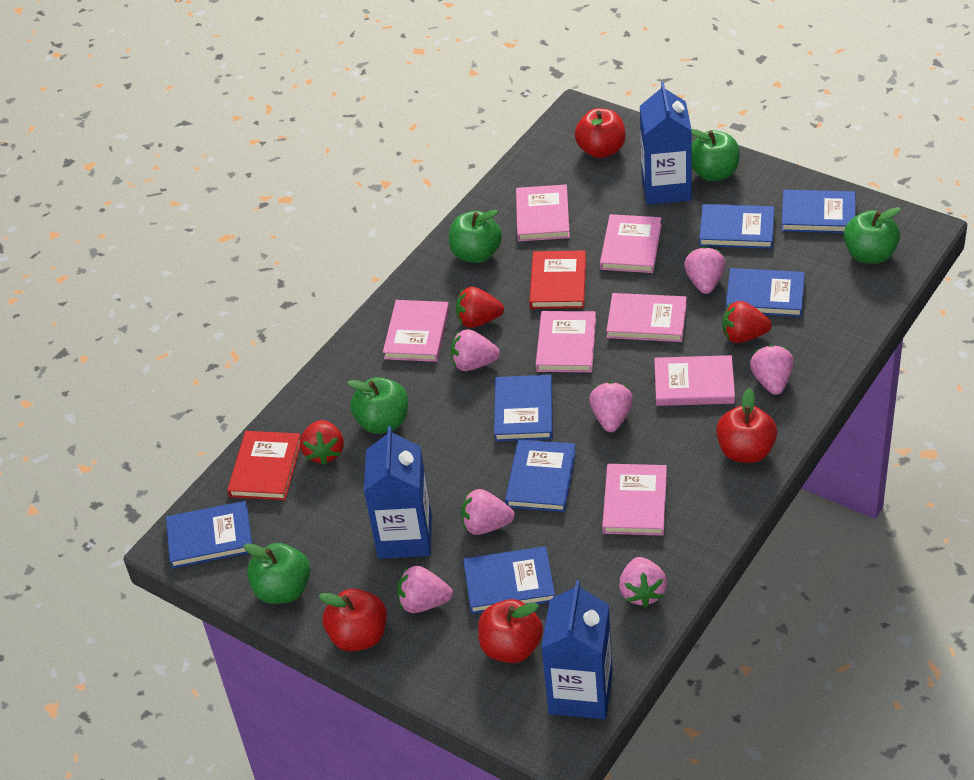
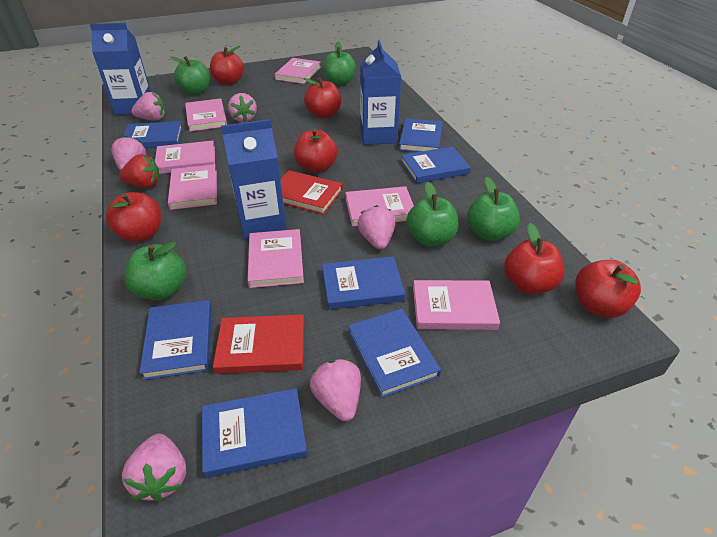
pink strawberry: [397,566,453,613] [451,329,500,371] [461,489,515,535] [589,382,633,432] [619,557,667,608] [684,247,726,294] [750,345,794,395] = 7 -> [111,136,146,171] [122,434,186,502] [131,92,166,121] [228,93,257,122] [310,359,361,421] [358,205,396,250] = 6
red apple: [319,588,387,652] [478,599,543,663] [575,108,626,158] [716,388,777,463] = 4 -> [106,192,161,242] [210,46,244,85] [294,129,338,173] [303,78,341,119] [504,223,565,294] [575,260,641,318] = 6
red strawberry: [300,420,344,465] [456,287,504,328] [722,301,772,343] = 3 -> [119,154,159,188] = 1

